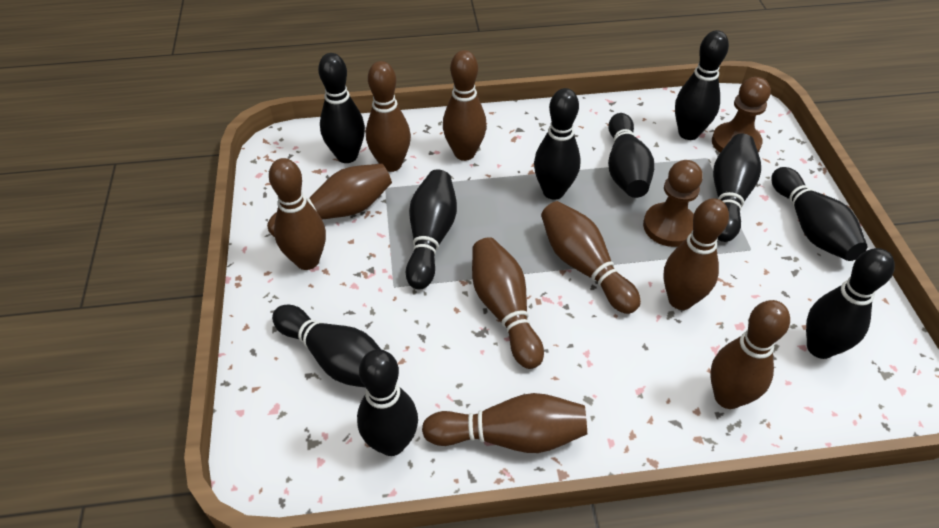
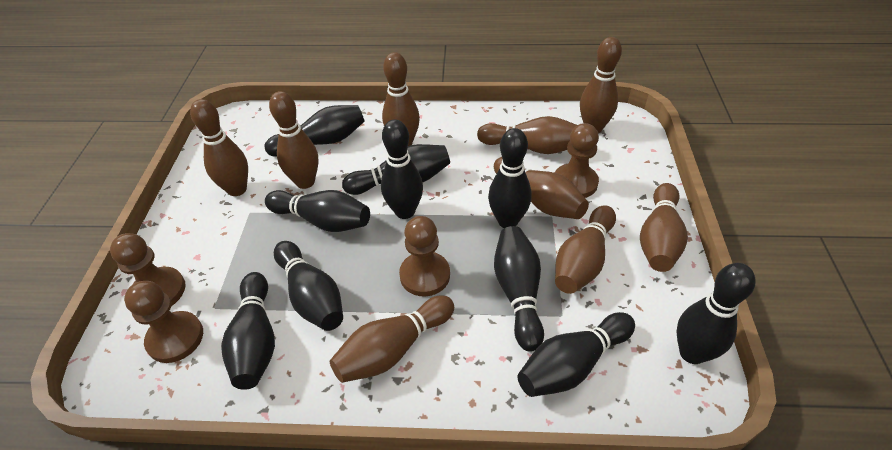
brown pawn: [643,160,703,247] [712,77,771,153] = 2 -> [110,233,185,306] [124,281,203,363] [399,216,450,296] [555,123,599,198] = 4

